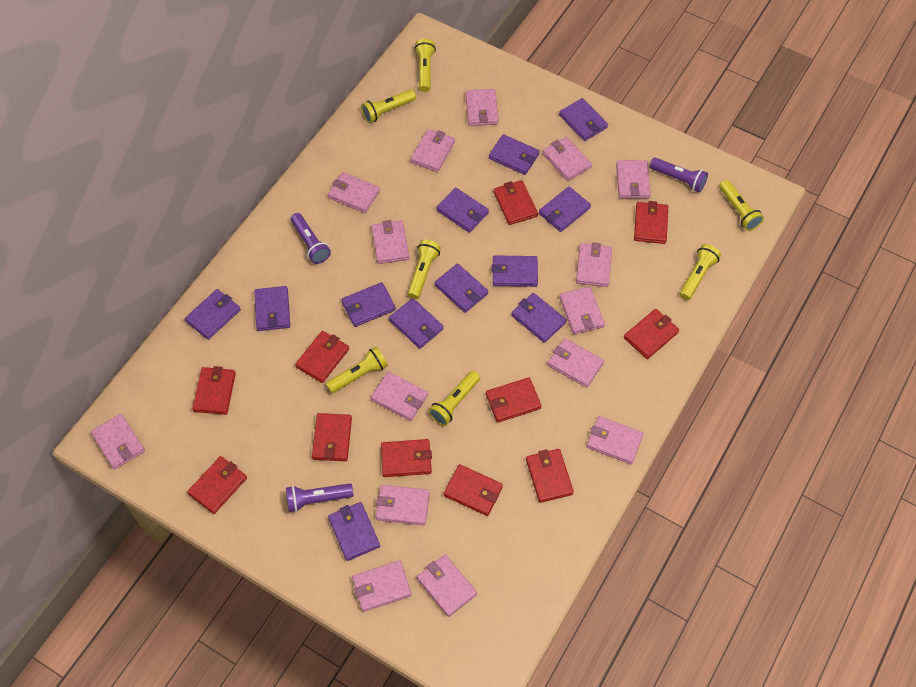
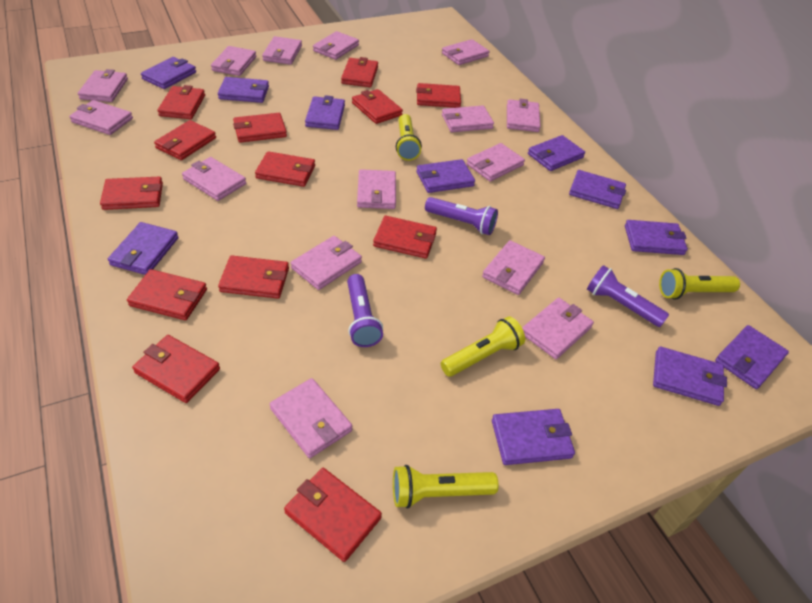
purple wallet: [185,289,241,340] [254,286,290,331] [328,502,380,561] [341,282,396,327] [389,298,444,349] [434,264,488,313] [436,188,489,233] [489,134,540,175] [492,255,538,287] [511,293,567,343] [539,186,591,232] [559,98,608,141] = 12 -> [108,222,179,275] [141,57,196,89] [218,77,269,103] [305,95,345,130] [416,159,475,193] [492,409,575,465] [528,135,585,171] [569,170,626,209] [625,220,688,255] [653,347,727,406] [715,325,789,389] = 11
red wallet: [187,456,247,514] [192,366,236,415] [295,331,349,383] [312,413,352,461] [381,439,432,477] [444,464,503,516] [486,377,542,423] [494,180,538,225] [526,449,574,503] [624,309,679,359] [634,201,668,244] = 11 -> [100,177,163,210] [127,269,207,320] [132,335,220,403] [154,120,216,160] [158,85,205,119] [218,256,289,298] [233,113,287,143] [255,151,315,187] [284,468,382,562] [341,57,378,87] [352,89,403,124] [373,216,437,259] [416,83,461,108] = 13
yellow flashlight: [326,347,388,393] [361,89,416,123] [408,240,441,299] [414,39,436,92] [429,371,480,426] [679,244,721,300] [719,180,764,231] = 7 -> [393,465,499,509] [396,114,422,161] [441,316,525,377] [659,268,740,300] = 4

